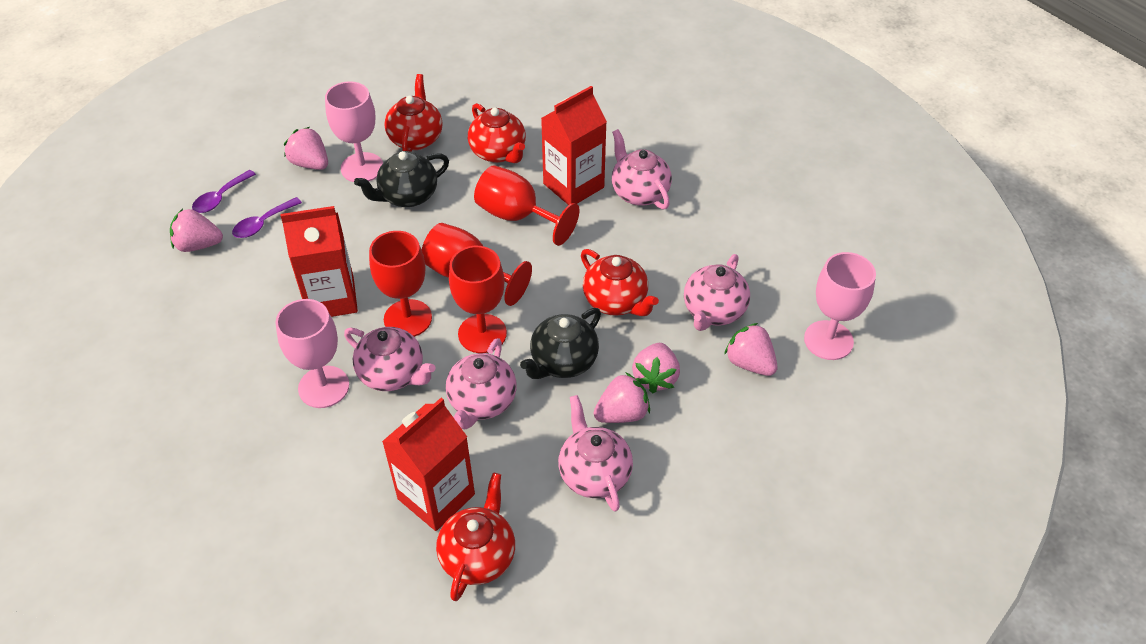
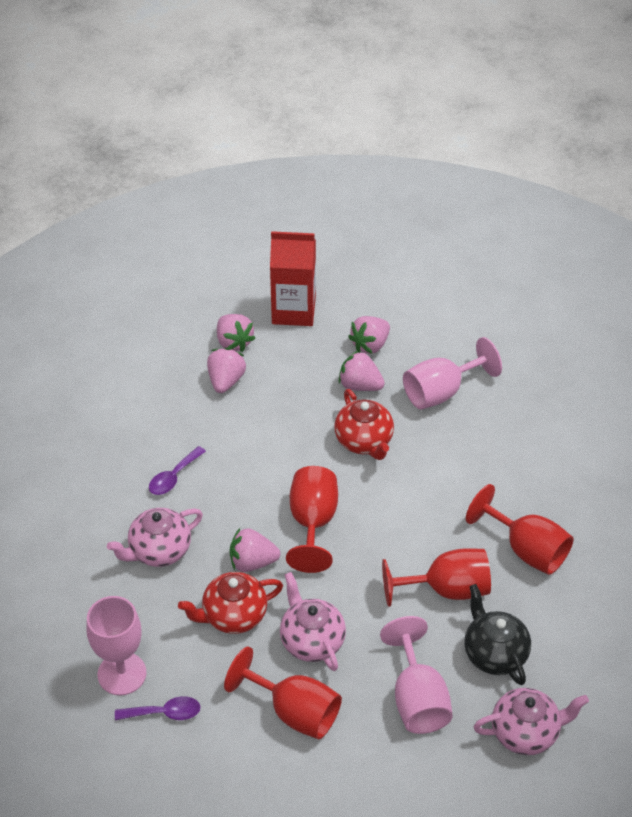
black teapot: [354,151,449,207] [520,308,601,379] = 2 -> [464,584,531,685] = 1
pink teapot: [344,327,436,391] [446,338,517,429] [558,395,633,512] [612,129,672,209] [684,254,750,331] = 5 -> [107,508,203,567] [280,572,346,671] [474,688,589,755] = 3
red carton: [280,206,358,317] [382,398,475,531] [541,86,607,205] = 3 -> [270,231,316,326] = 1
red teapot: [384,74,442,152] [436,473,515,601] [468,103,526,164] [581,249,659,316] = 4 -> [178,572,283,634] [334,389,394,460] = 2

